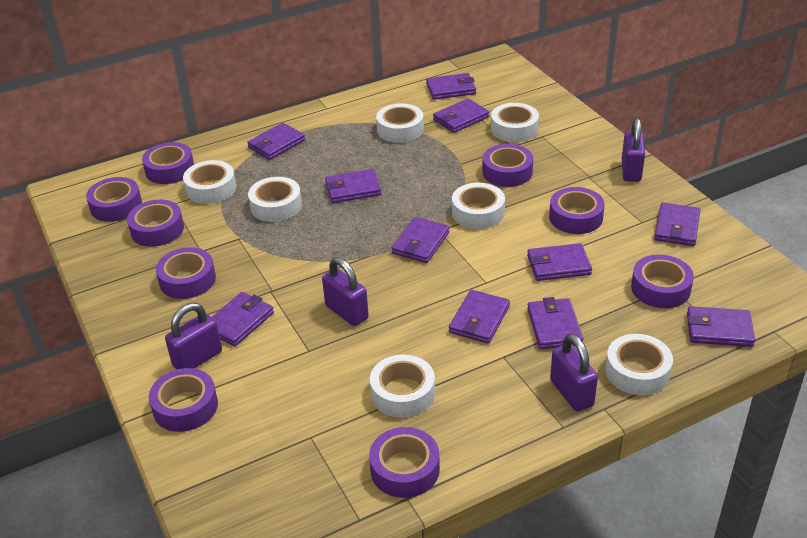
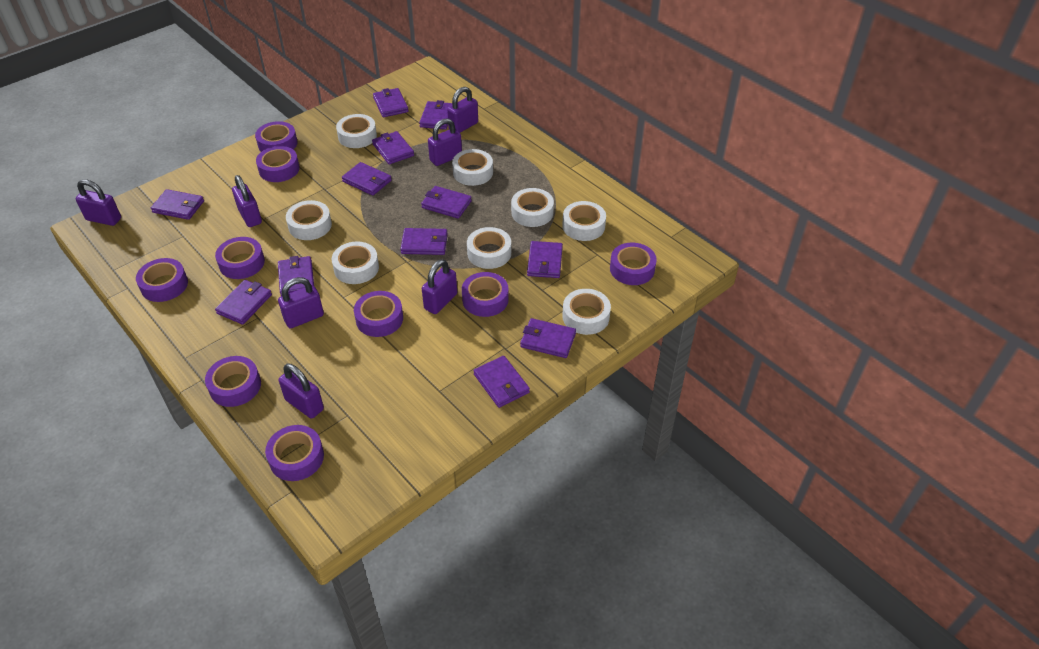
purple padlock: [165,303,222,369] [322,257,369,326] [550,333,598,412] [622,118,645,182] = 4 -> [76,179,121,226] [232,175,262,227] [278,277,324,329] [279,364,324,419] [422,259,457,314] [428,118,462,166] [447,87,478,133] = 7
purple wallet: [212,292,274,346] [247,123,305,160] [325,169,382,203] [392,217,449,263] [426,73,476,100] [433,98,489,133] [449,290,510,344] [527,243,592,281] [527,297,584,349] [654,203,701,246] [687,306,755,347] = 11 -> [151,189,204,220] [215,280,272,325] [278,256,314,296] [342,162,392,196] [372,131,414,164] [373,88,409,117] [400,228,447,255] [419,100,452,130] [421,186,472,219] [473,356,530,408] [520,318,576,358] [527,241,563,278] = 12
white tape: [183,160,236,204] [248,177,302,222] [370,354,435,418] [376,103,424,143] [452,183,505,229] [491,103,539,142] [605,334,673,395] = 7 -> [286,200,332,240] [332,241,379,284] [336,114,377,148] [452,149,493,186] [467,227,511,269] [511,188,554,227] [562,201,606,241] [562,289,611,335] = 8

